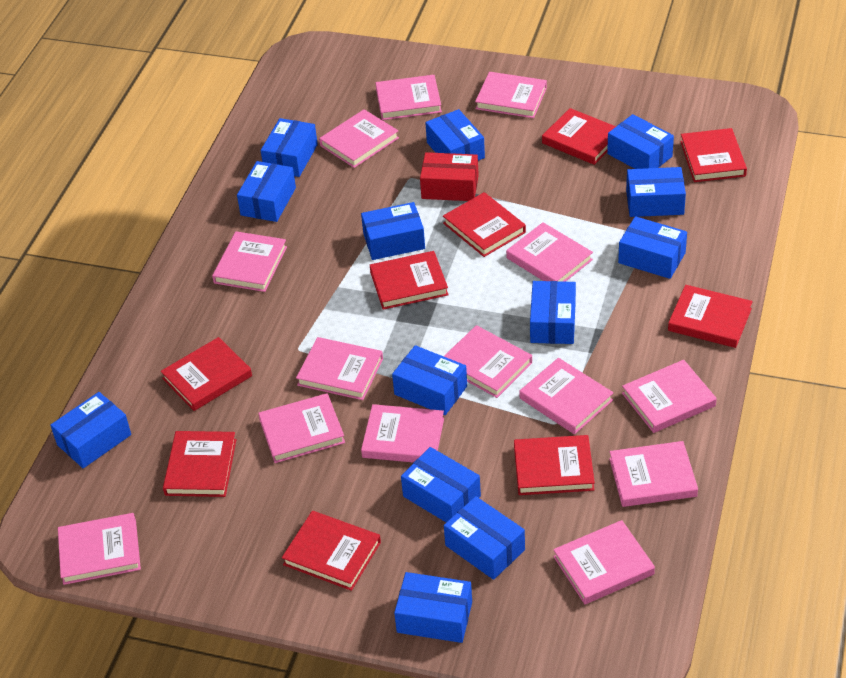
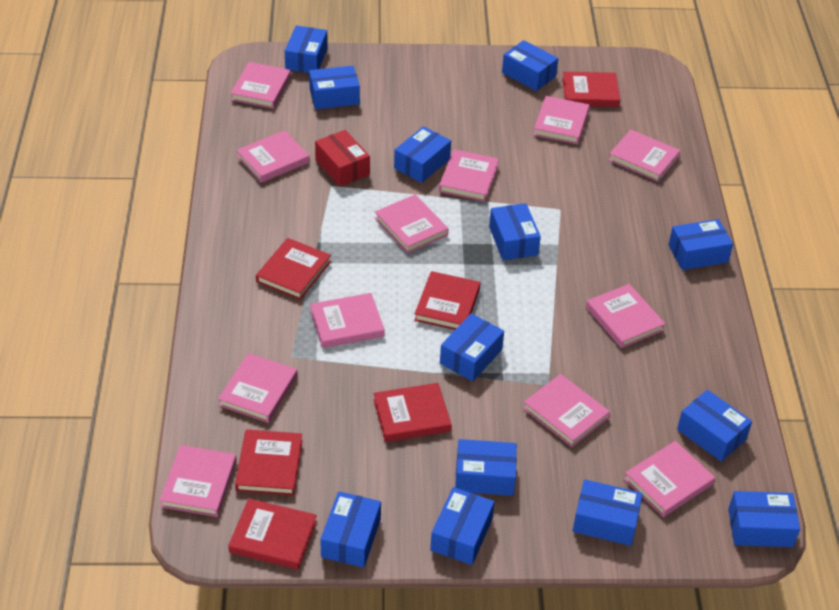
pink book: [58,513,141,585] [212,231,287,292] [258,393,345,463] [296,337,383,400] [319,109,399,168] [361,404,444,463] [376,75,442,120] [444,325,532,398] [475,72,547,118] [506,222,593,282] [519,358,613,434] [553,520,655,604] [609,441,698,507] [622,360,717,433] = 14 -> [159,445,237,517] [218,353,297,423] [230,62,291,109] [236,130,310,183] [310,293,385,348] [375,195,448,253] [439,149,499,202] [523,374,610,447] [533,96,589,144] [586,284,665,348] [608,130,680,182] [624,441,715,517] = 12
red book: [161,337,252,411] [163,431,236,497] [282,511,381,591] [370,251,448,310] [443,192,526,257] [514,435,595,495] [542,108,616,165] [668,285,753,348] [680,128,747,182] = 9 -> [228,499,317,569] [235,429,303,496] [256,238,331,300] [373,383,452,442] [414,271,480,330] [562,72,620,107] = 6

